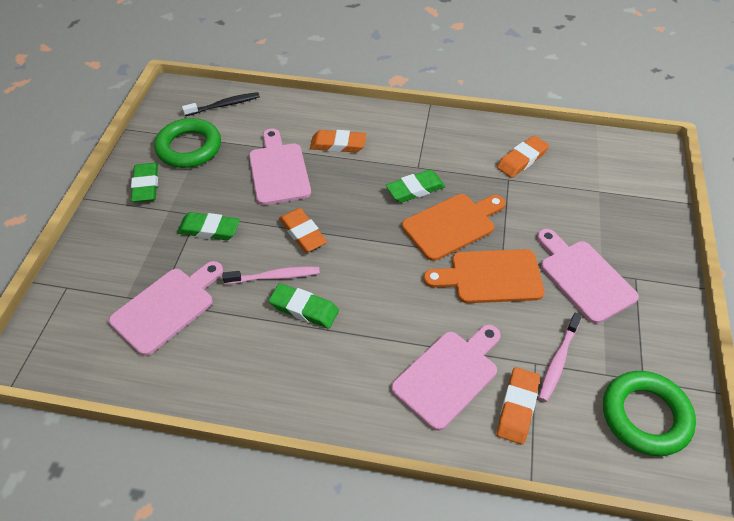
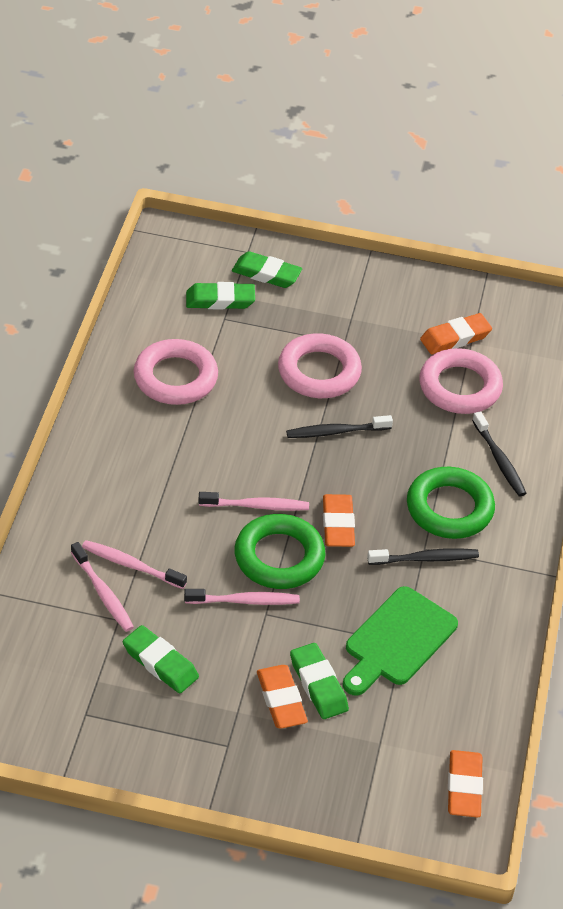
black toothbrush: [182,92,260,116] = 1 -> [286,415,393,438] [367,548,479,565] [472,411,526,496] = 3
green cutting board: none = 0 -> [343,586,458,696] = 1
orange cutting board: [402,194,506,261] [423,249,544,303] = 2 -> none = 0
pink cutting board: [109,261,223,356] [249,129,311,205] [391,325,501,431] [537,229,639,324] = 4 -> none = 0
pink ring: none = 0 -> [133,339,218,405] [278,333,362,398] [419,348,503,414] = 3
pink toothbrush: [222,267,320,284] [538,313,582,402] = 2 -> [71,542,134,632] [82,540,187,589] [184,589,300,605] [198,492,309,511] = 4

